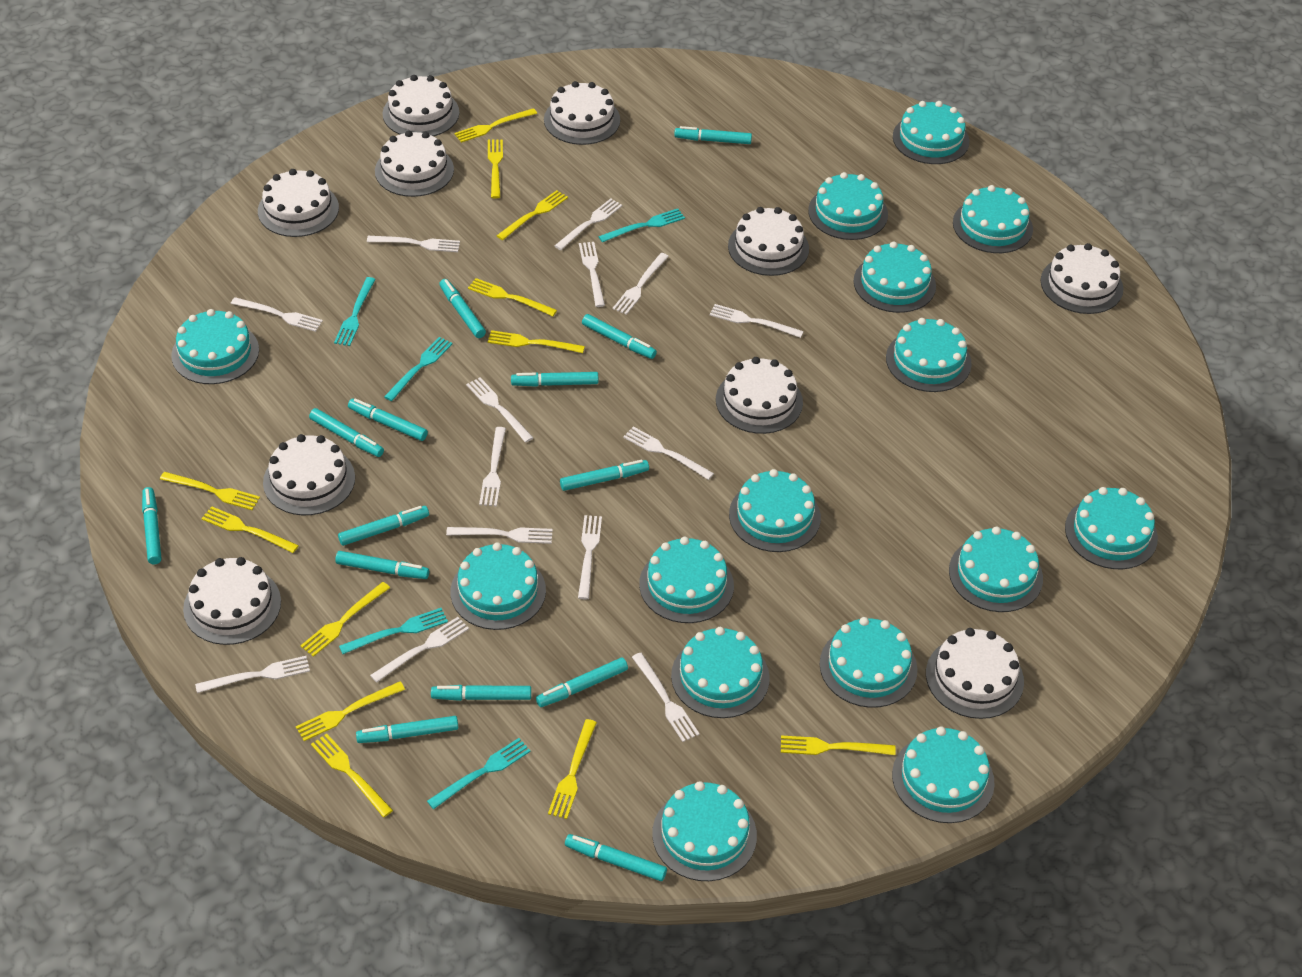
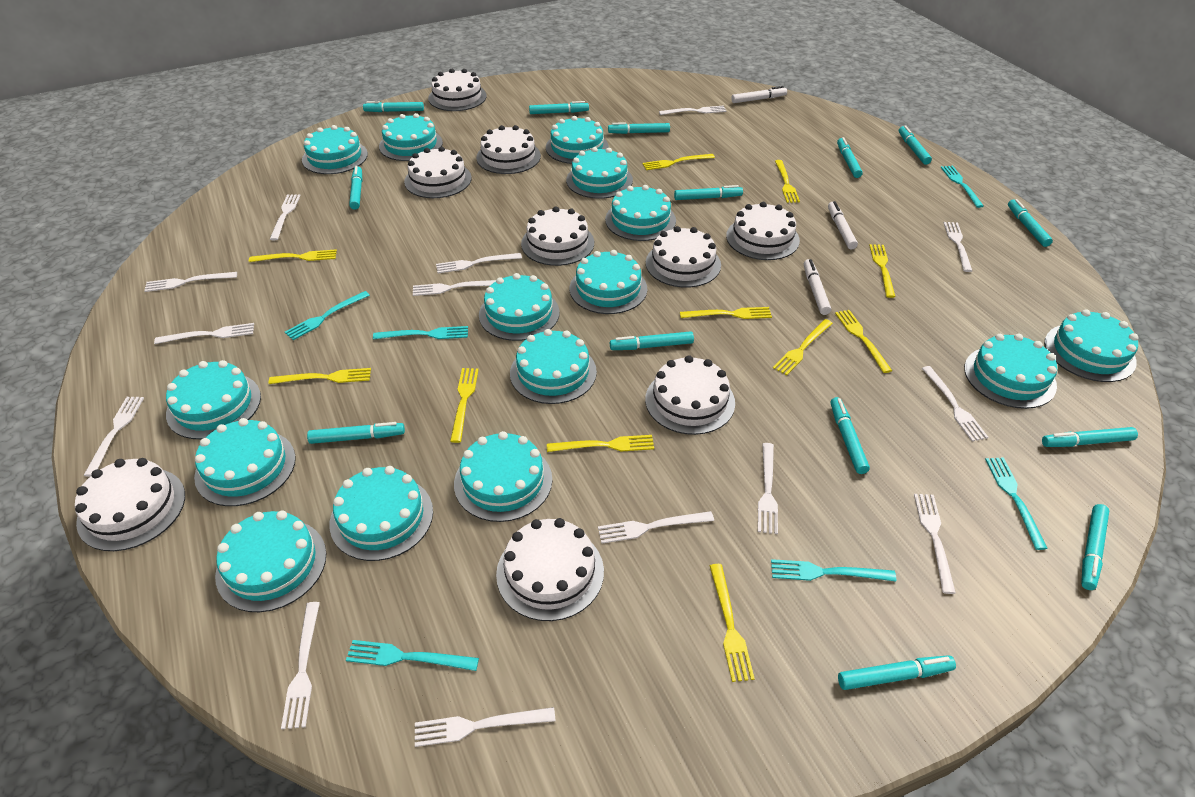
turquoise fork: [334,277,376,346] [339,608,448,654] [384,337,453,401] [427,738,531,809] [598,209,685,242] = 5 -> [285,291,370,340] [346,640,479,671] [373,326,468,340] [771,559,896,581] [941,166,984,208] [985,457,1048,550] = 6
white cake: [183,557,281,645] [258,169,339,237] [263,434,355,515] [375,130,454,197] [383,75,459,136] [544,81,620,145] [716,357,803,434] [728,207,809,276] [926,628,1024,719] [1041,243,1123,314] = 10 -> [75,458,185,551] [404,147,472,198] [428,69,487,111] [476,125,541,174] [496,518,604,621] [521,206,594,266] [645,355,735,435] [646,226,721,288] [726,202,800,260] = 9
white marker: none = 0 -> [731,86,787,103] [804,259,831,315] [828,201,858,249] = 3
yellow fork: [160,472,260,510] [201,506,299,553] [296,681,405,741] [300,582,390,657] [311,734,393,817] [455,108,537,143] [468,278,557,316] [488,139,503,198] [488,330,585,353] [497,190,568,240] [548,719,597,819] [781,735,896,755] = 12 -> [249,249,337,262] [269,368,371,384] [450,368,479,443] [547,435,654,452] [643,154,715,170] [680,307,772,319] [710,564,755,682] [773,319,833,375] [775,160,800,203] [835,310,892,373] [869,244,896,298] = 11

